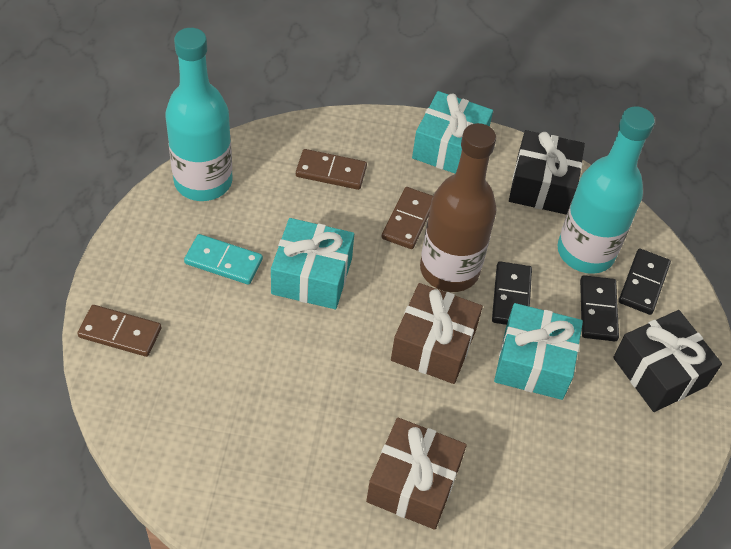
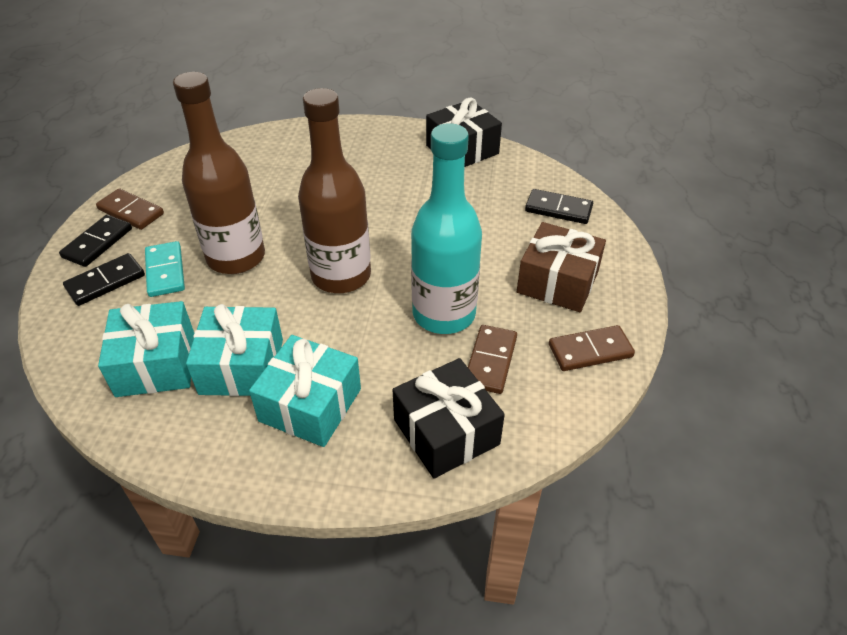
brown bottle: [420,123,497,292] = 1 -> [173,72,265,274] [298,88,371,293] = 2
brown gift: [366,418,467,530] [391,283,483,384] = 2 -> [517,222,606,312] = 1
turquoise bottle: [165,28,232,201] [558,106,655,274] = 2 -> [411,123,482,334] = 1

